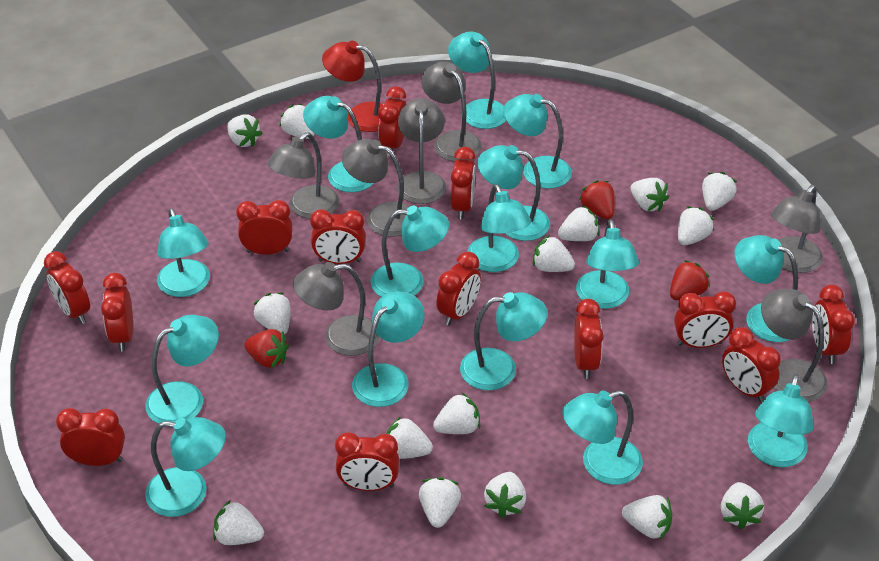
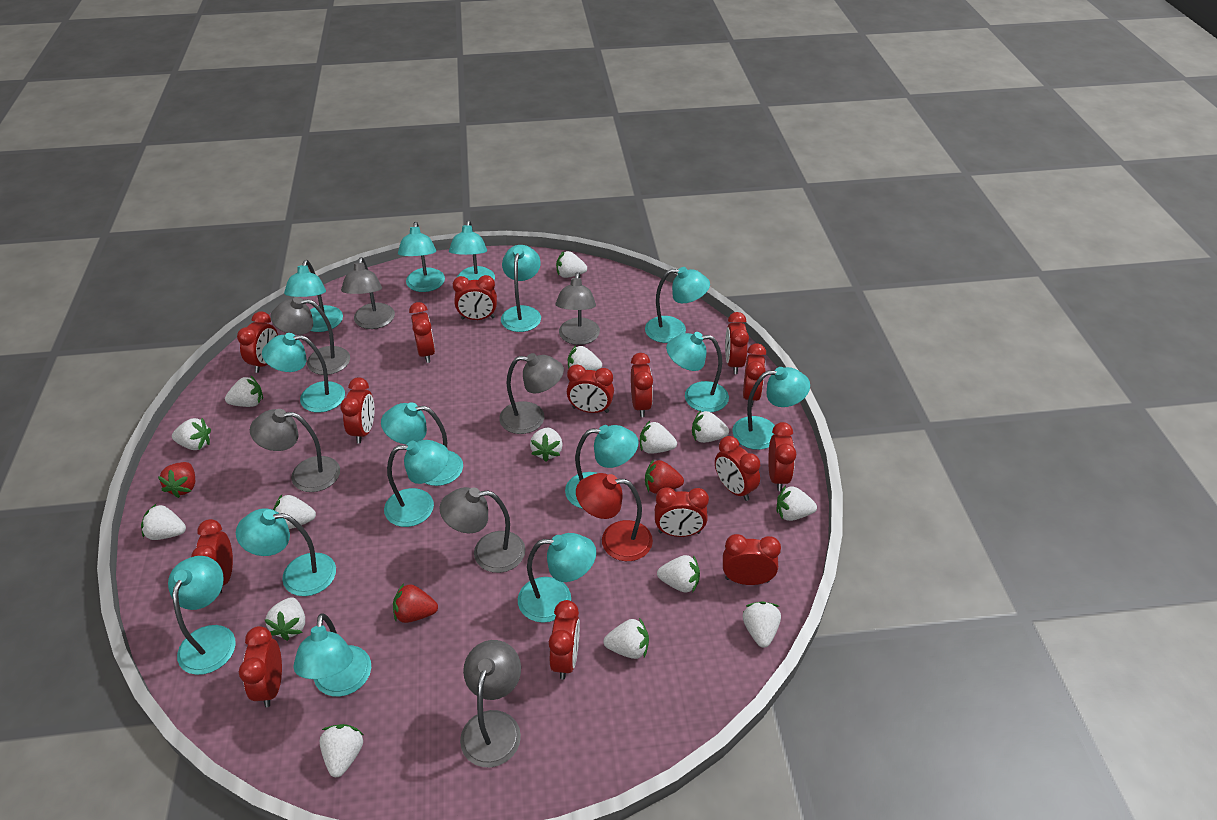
red clock: [44,251,90,324] [56,408,125,466] [101,273,133,351] [236,200,292,255] [310,209,366,264] [335,432,399,491] [378,86,406,156] [436,252,481,326] [451,147,476,219] [574,299,604,379] [674,291,736,348] [722,327,781,402] [812,285,855,364] = 13 -> [191,519,233,594] [237,312,278,373] [239,626,282,707] [340,378,375,444] [409,302,435,363] [453,275,497,320] [549,600,580,680] [567,364,614,413] [631,353,653,417] [655,488,709,537] [715,436,760,501] [723,534,781,585] [725,312,749,374] [743,343,766,407] [768,422,796,491] = 15

